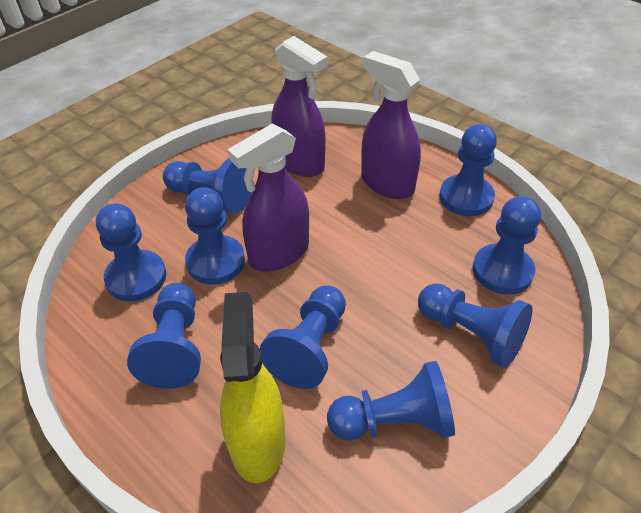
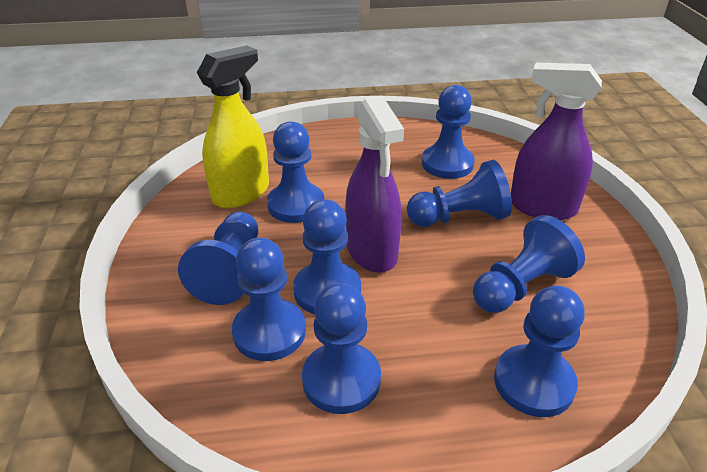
purple spray bottle: [228,123,309,272] [271,36,328,177] [361,51,421,199] = 3 -> [345,96,404,273] [511,63,602,220] = 2

